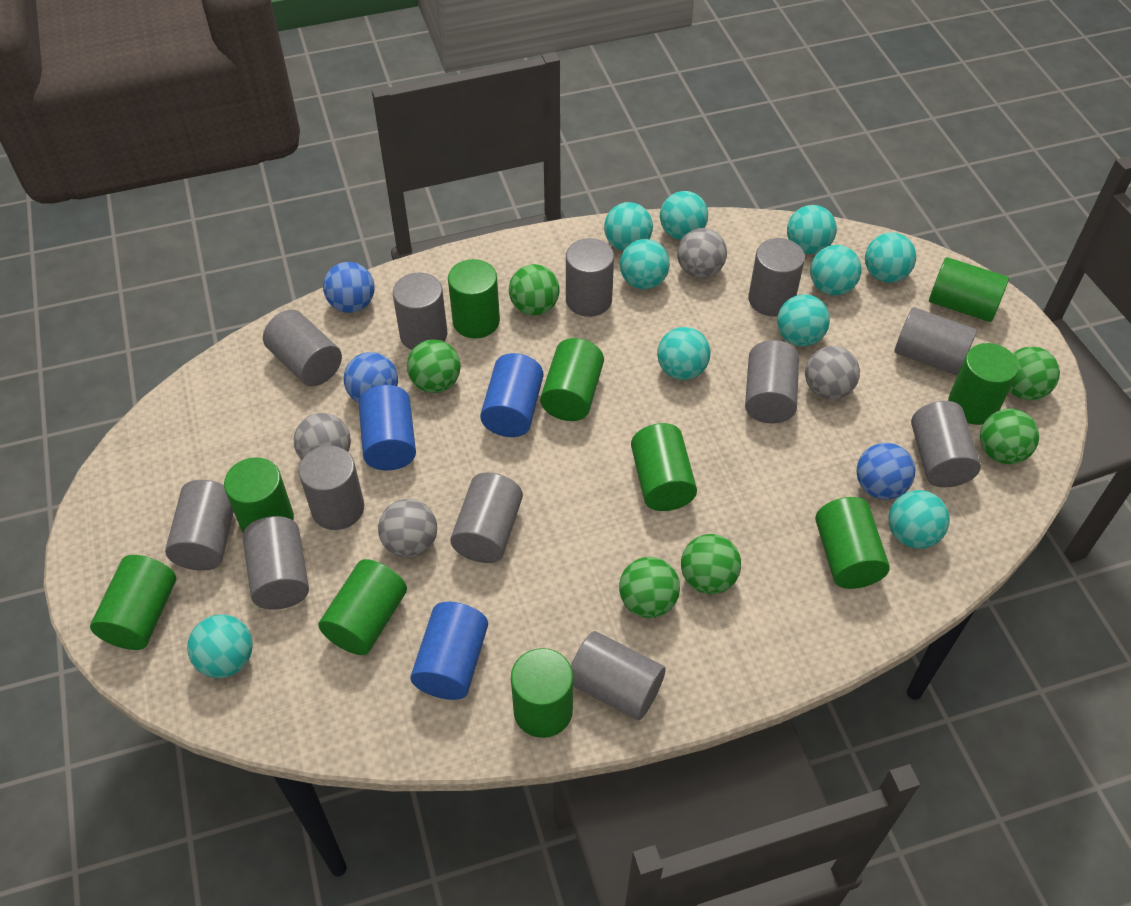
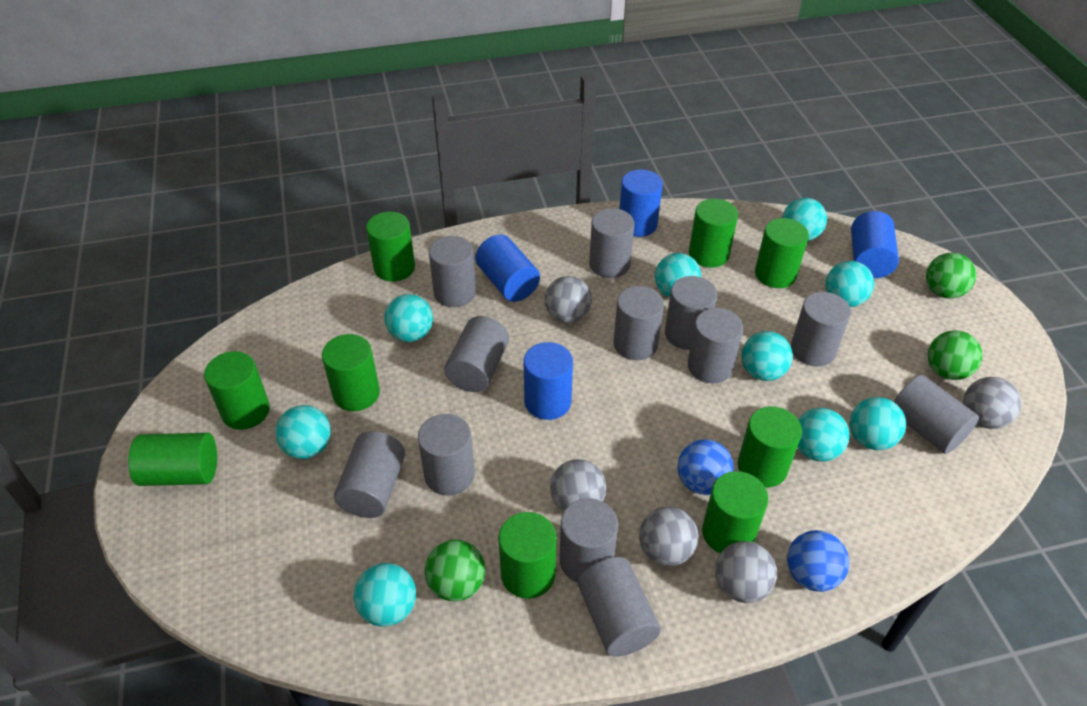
blue ball: [323,262,375,313] [344,352,398,403] [857,443,915,500] = 3 -> [677,439,734,495] [787,530,849,592] = 2
blue cylinder: [359,385,416,470] [410,602,488,700] [480,353,543,437] = 3 -> [475,234,540,302] [524,342,573,420] [619,169,663,237] [851,211,899,278] = 4
green ball: [407,339,461,393] [509,264,560,315] [619,557,680,618] [681,534,741,594] [980,409,1039,464] [1009,347,1060,400] = 6 -> [425,539,485,602] [926,253,976,299] [928,330,982,380] = 3
green cylinder: [90,555,176,650] [224,457,294,532] [318,559,407,655] [448,259,500,338] [511,648,573,738] [540,338,604,421] [631,423,697,511] [815,497,890,589] [929,257,1009,322] [948,343,1019,425] = 10 -> [128,433,217,486] [204,351,270,430] [322,334,380,411] [366,212,415,282] [498,512,557,599] [689,198,738,268] [702,471,768,554] [738,406,802,488] [755,218,809,288] = 9
grey ball: [294,413,351,460] [378,499,437,558] [677,228,727,278] [805,346,860,400] = 4 -> [545,276,592,323] [550,459,607,512] [639,507,698,566] [715,541,777,603] [963,377,1021,429] = 5
turquoise ball: [187,614,253,678] [604,202,653,251] [620,239,670,289] [657,327,711,380] [660,191,708,240] [777,294,830,346] [787,205,837,254] [810,245,862,295] [865,232,916,283] [889,490,950,549] = 10 -> [275,405,331,459] [354,563,416,627] [384,294,433,342] [655,253,701,298] [741,331,793,381] [782,198,827,241] [797,408,850,462] [825,261,874,307] [850,397,906,450] = 9

